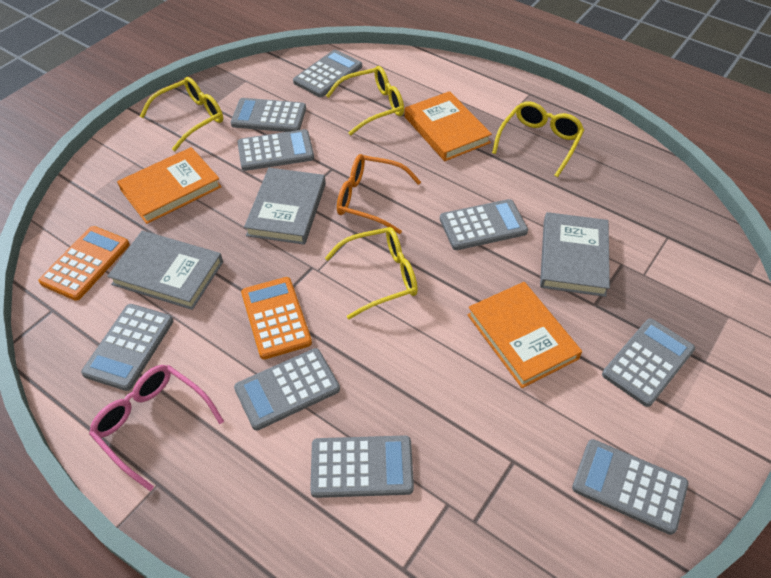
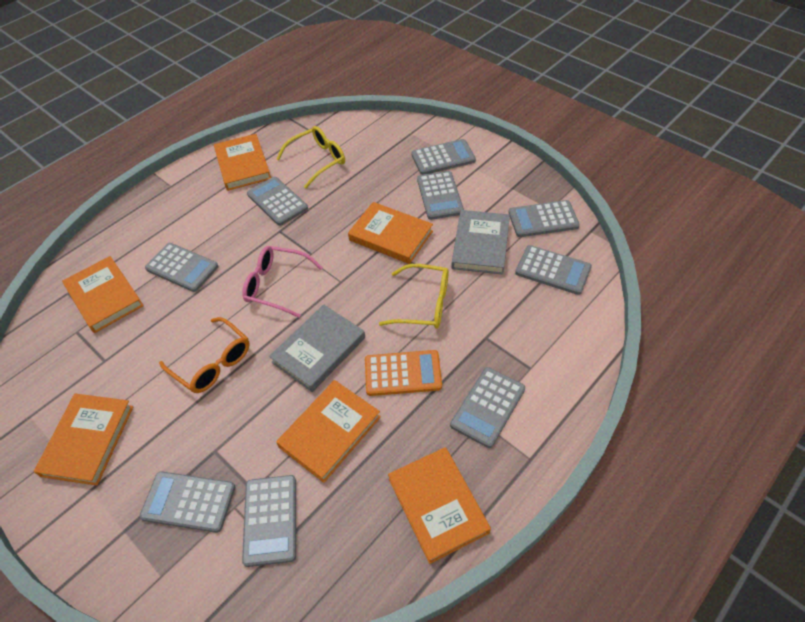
grey book: [107,231,223,310] [244,168,326,245] [540,212,610,297] = 3 -> [269,304,365,392] [452,210,510,275] = 2
orange book: [117,147,221,224] [404,91,492,161] [468,282,582,388] = 3 -> [34,394,133,486] [62,256,144,333] [214,134,271,191] [276,380,381,483] [348,202,433,264] [388,447,491,564] = 6
orange calculator: [38,226,130,301] [241,277,312,359] = 2 -> [365,350,442,396] = 1
yellow glasses: [140,77,223,151] [325,227,418,319] [326,66,404,135] [492,101,584,177] = 4 -> [276,126,345,188] [379,264,449,329] = 2

